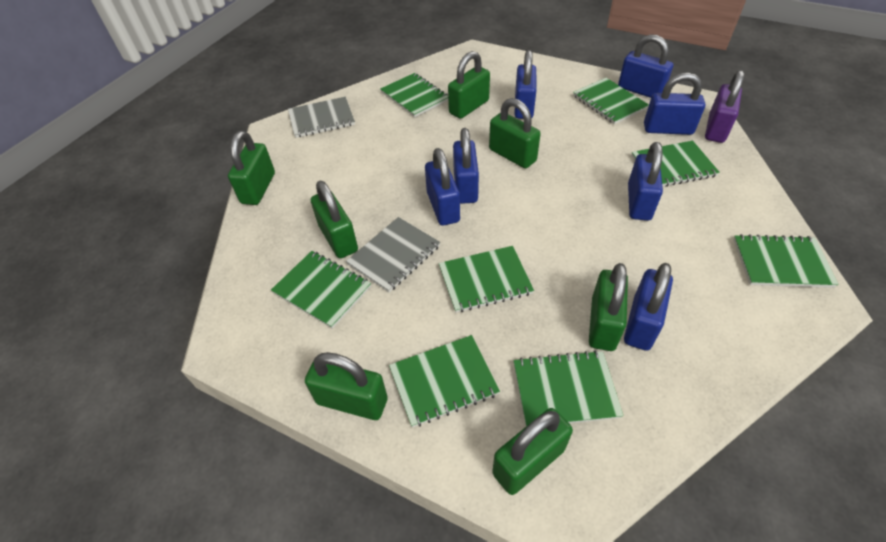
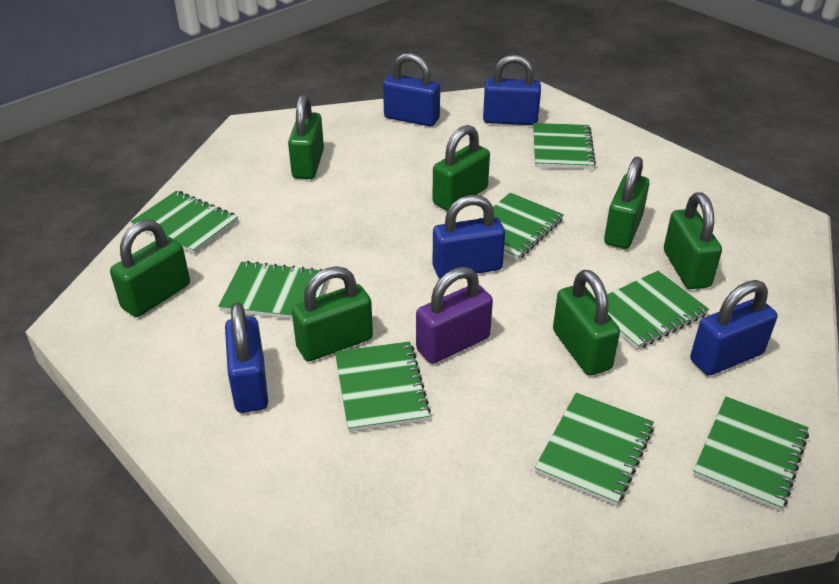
blue padlock: [425,148,460,226] [453,128,479,204] [514,50,536,119] [618,34,673,98] [624,263,673,351] [628,142,663,221] [644,73,705,135] = 7 -> [225,302,268,413] [383,53,440,126] [432,195,505,278] [483,54,541,125] [690,280,778,376] = 5
grey notebook: [288,97,355,138] [346,217,440,293] = 2 -> none = 0

